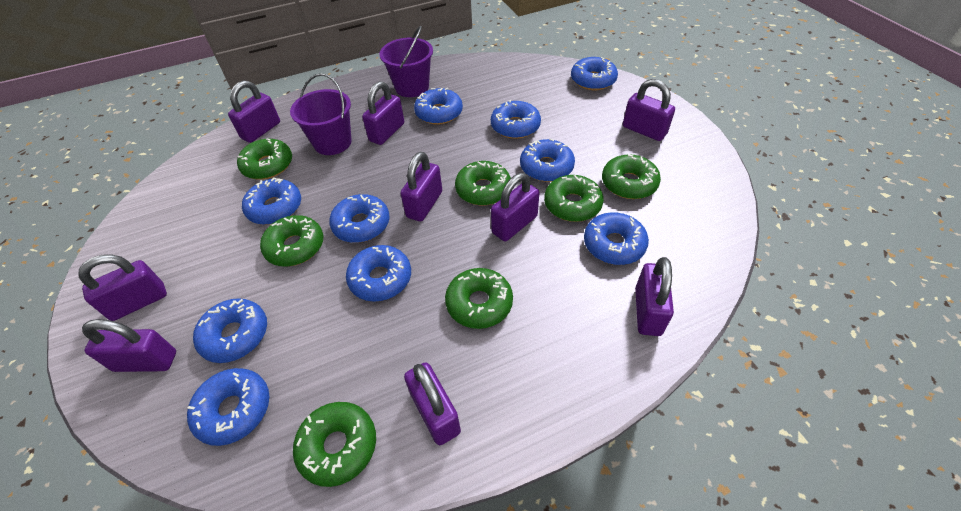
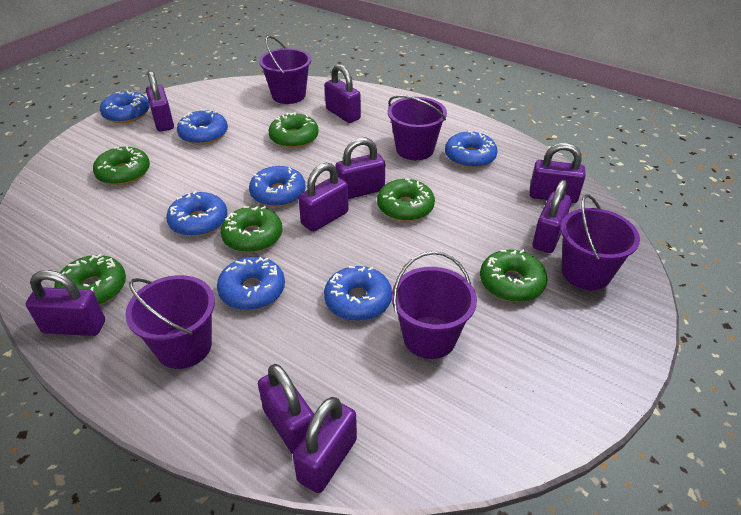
blue donut: [187,368,269,446] [193,298,267,363] [242,177,301,225] [329,194,390,243] [346,245,411,302] [414,88,463,125] [491,100,541,139] [520,138,575,182] [571,57,618,90] [584,212,649,265] = 10 -> [100,90,150,123] [166,191,227,237] [177,109,228,145] [217,257,285,310] [249,166,306,207] [324,266,392,321] [445,131,497,168] = 7
green donut: [237,138,292,180] [260,215,323,267] [293,402,376,487] [445,268,513,329] [455,161,511,206] [544,175,604,222] [602,154,661,199] = 7 -> [54,254,126,305] [93,146,150,185] [221,206,282,253] [268,113,319,148] [377,178,435,221] [480,250,548,302] = 6
purple bucket: [290,73,352,155] [379,26,433,97] = 2 -> [125,275,215,369] [259,36,311,104] [388,95,447,160] [392,251,477,359] [561,194,640,290] = 5

